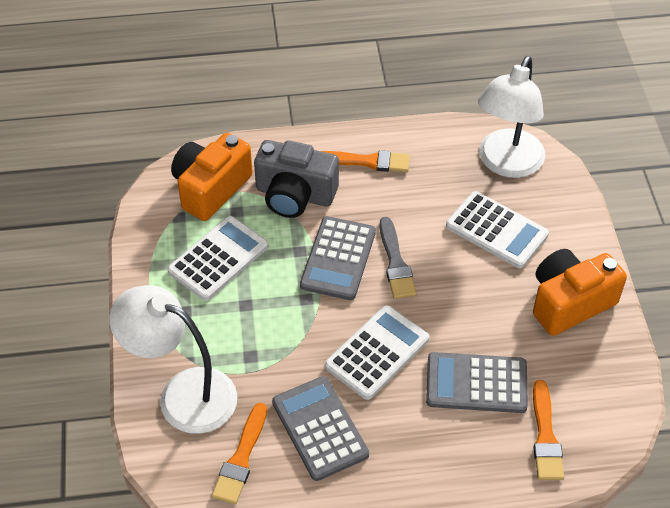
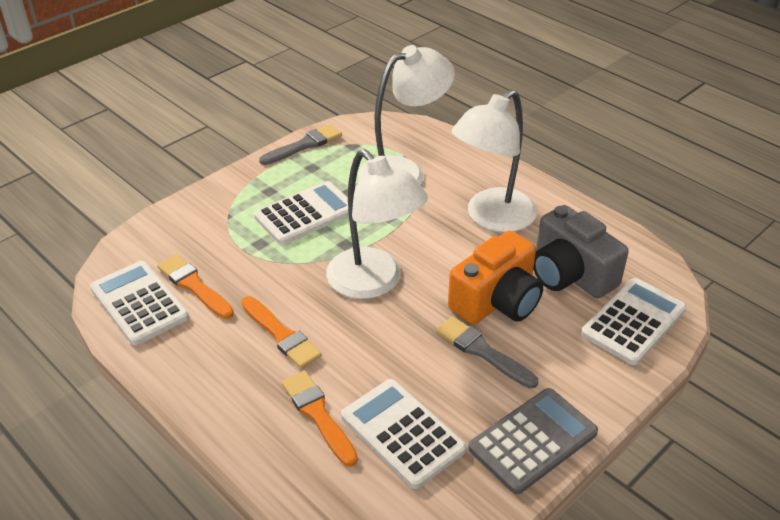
grey brush: [379,217,416,299] = 1 -> [259,124,342,165] [436,316,538,388] = 2
grey calculator: [272,376,369,481] [300,216,376,300] [426,352,528,413] = 3 -> [468,388,598,494] = 1
orange camera: [171,133,253,221] [533,249,627,336] = 2 -> [448,231,543,324] = 1
white calculator: [168,216,268,301] [325,305,429,400] [446,191,549,268] = 3 -> [90,261,189,345] [254,181,349,245] [341,379,466,489] [581,278,687,365] = 4
white lamp: [109,285,237,434] [478,56,545,178] = 2 -> [326,149,428,299] [358,45,455,185] [451,89,537,232] = 3

